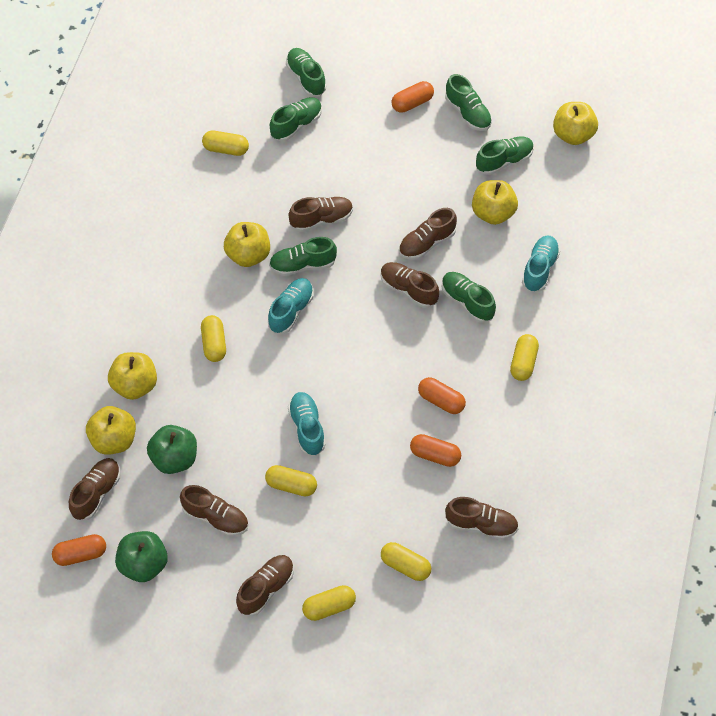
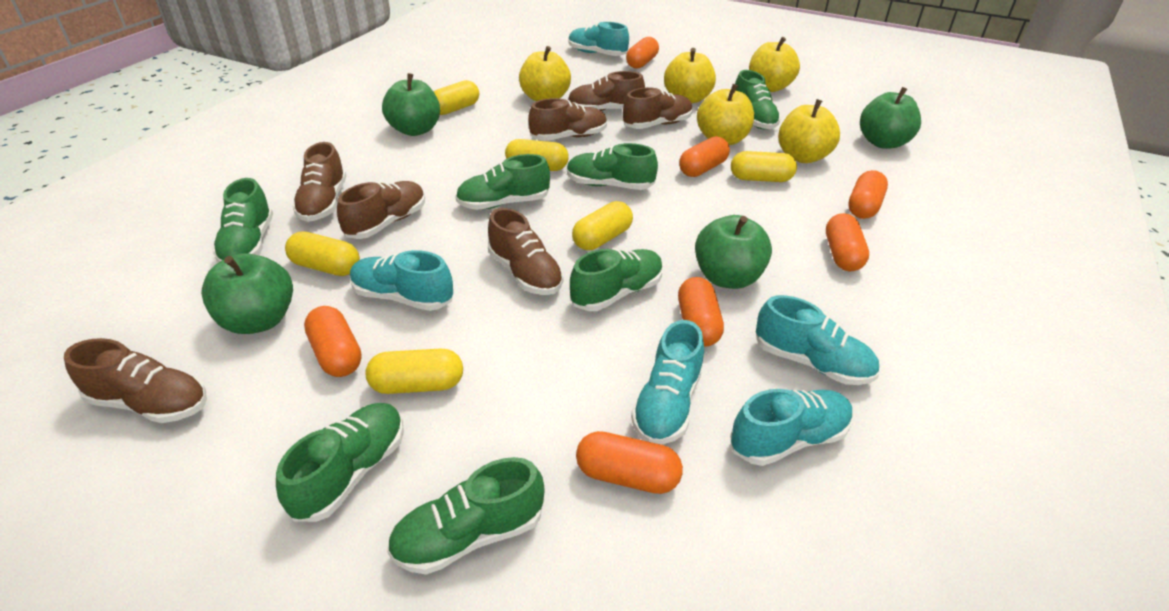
green apple: [115,531,168,582] [147,425,197,474] = 2 -> [201,253,293,334] [382,73,440,136] [695,215,772,289] [860,87,921,149] = 4
green shoe: [269,237,337,276] [270,97,322,141] [286,48,327,97] [442,272,496,323] [445,74,492,131] [476,136,534,175] = 6 -> [213,178,273,263] [276,403,404,522] [387,457,545,575] [455,154,550,210] [567,143,658,190] [570,249,663,311] [735,70,781,129] = 7
orange capsule: [52,534,106,566] [391,81,434,113] [410,434,461,467] [418,377,466,414] = 4 -> [304,306,362,377] [576,431,683,494] [626,37,659,69] [678,277,724,347] [679,136,730,177] [826,213,869,271] [848,170,888,219] = 7
turquoise shoe: [268,278,314,334] [288,392,326,456] [522,236,560,292] = 3 -> [350,250,453,311] [568,22,629,56] [631,320,704,445] [730,389,853,466] [756,295,879,385] = 5

